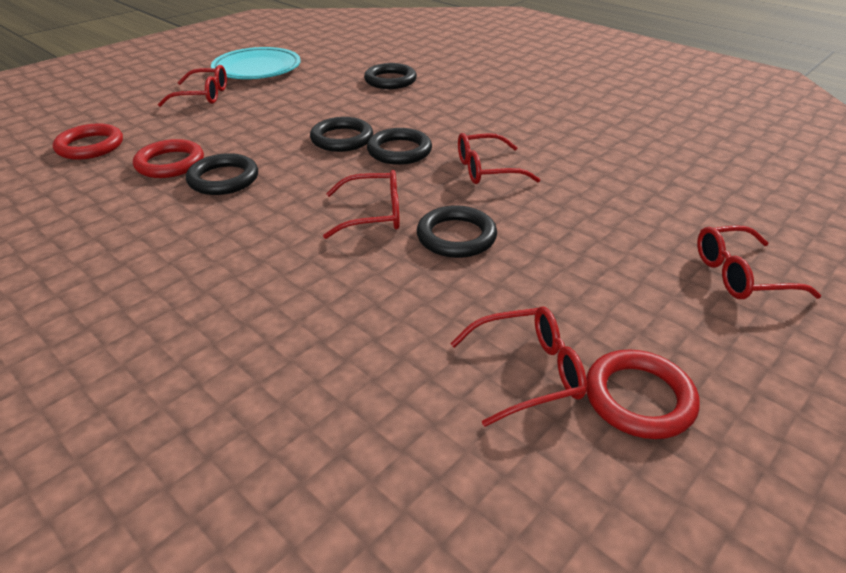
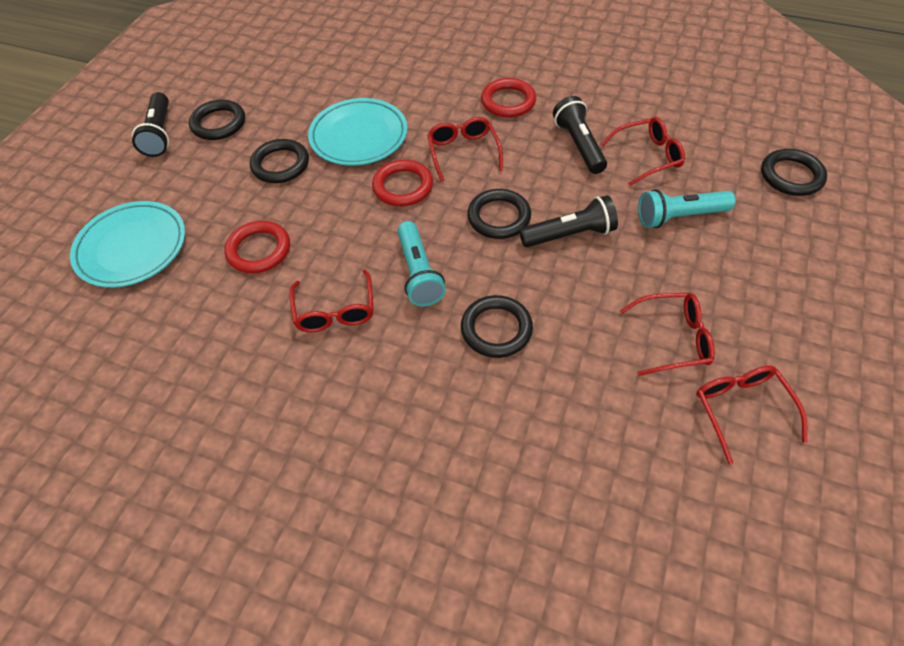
black flashlight: none = 0 -> [132,92,169,157] [520,195,618,247] [553,96,607,174] = 3
turquoise flashlight: none = 0 -> [397,221,446,306] [638,189,736,228] = 2
turquoise plate: [211,47,301,79] = 1 -> [70,201,185,288] [308,98,408,166] = 2

